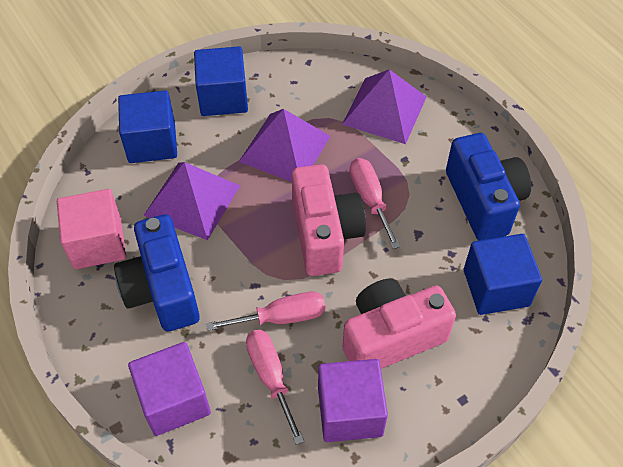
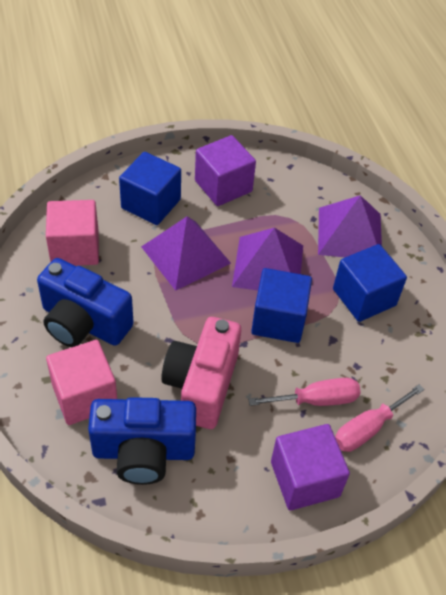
pink camera: [292,164,366,276] [343,279,456,369] = 2 -> [161,317,241,429] = 1
pink cube: [57,189,126,269] = 1 -> [46,200,99,266] [46,340,117,425] = 2
pink screwdriver: [206,292,325,331] [246,330,304,445] [350,158,400,249] = 3 -> [248,378,361,406] [335,384,424,452] = 2

